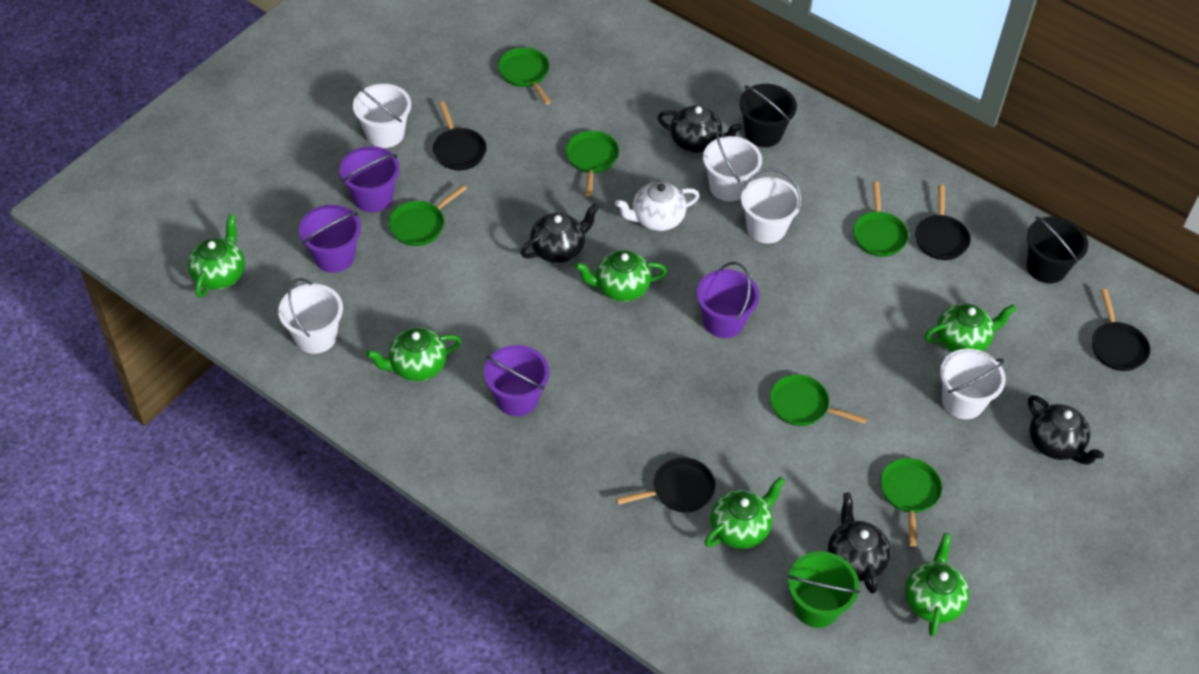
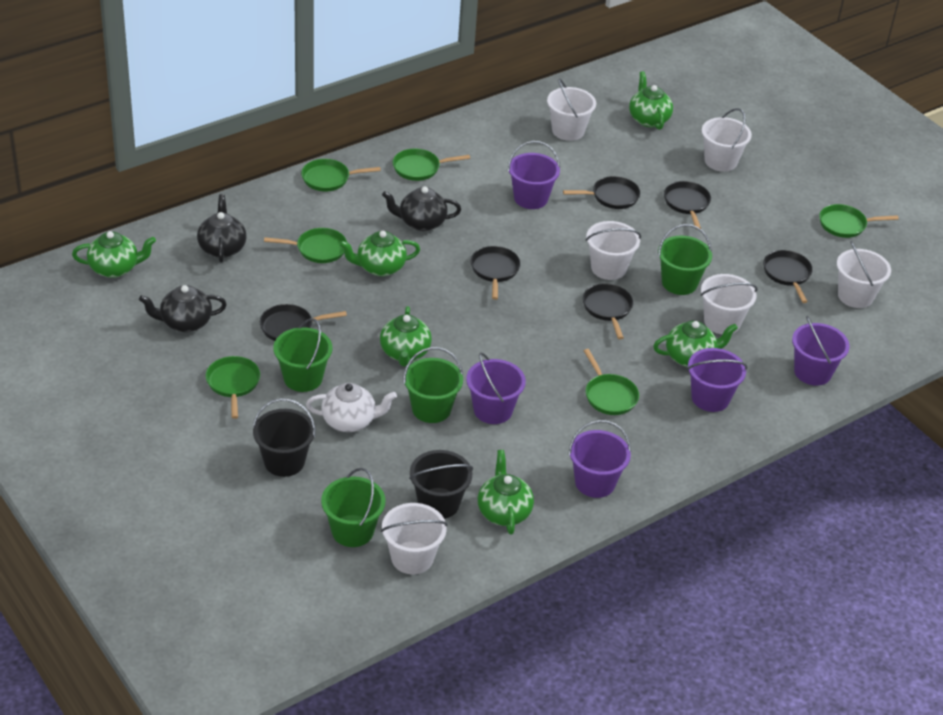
black pan: [433,101,487,170] [616,457,716,513] [915,185,971,260] [1092,289,1150,371] = 4 -> [260,304,347,341] [471,246,521,300] [563,176,640,209] [583,283,633,339] [664,181,711,230] [763,250,813,303] = 6
black teapot: [521,203,599,263] [658,105,742,153] [828,492,891,594] [1028,395,1104,465] = 4 -> [139,285,227,332] [197,194,247,263] [382,186,461,231] = 3
green bucket: [787,551,860,628] = 1 -> [273,318,333,392] [321,468,386,547] [403,347,463,423] [658,224,712,295] = 4
purple bucket: [299,205,361,272] [339,146,400,212] [484,345,549,416] [696,262,759,338] = 4 -> [466,352,526,424] [508,141,560,209] [568,420,631,498] [687,348,748,412] [792,316,850,386] = 5
white bucket: [278,278,343,354] [353,84,411,148] [703,131,762,202] [741,168,802,244] [940,349,1006,419] = 5 -> [381,503,447,574] [547,79,596,141] [586,221,641,280] [701,274,758,334] [702,108,752,172] [837,241,891,308] = 6

